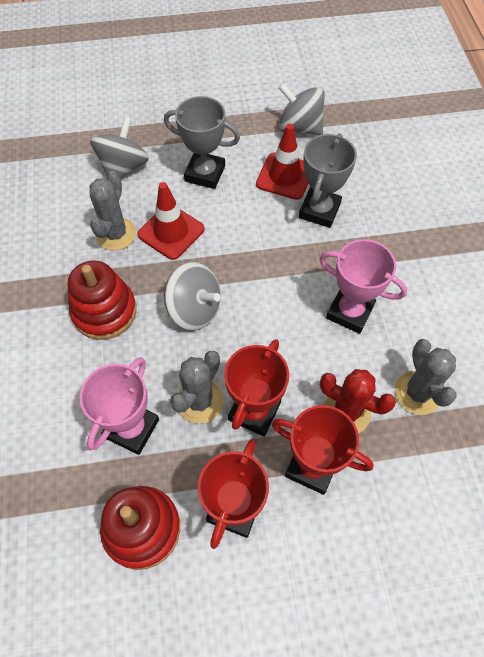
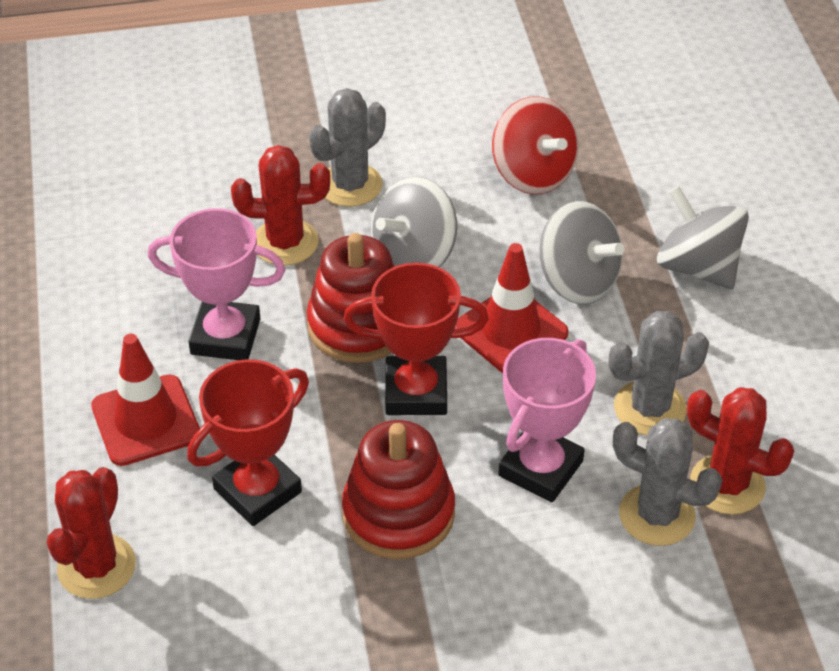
grey trophy: [164,96,240,189] [299,133,357,228] = 2 -> none = 0
red cactus: [320,369,396,433] = 1 -> [47,467,136,599] [231,145,330,266] [687,387,794,515] = 3
red spinning top: none = 0 -> [492,96,579,195] = 1
red trophy: [198,440,269,549] [224,339,289,437] [272,405,374,495] = 3 -> [187,359,309,526] [344,263,489,415] = 2

